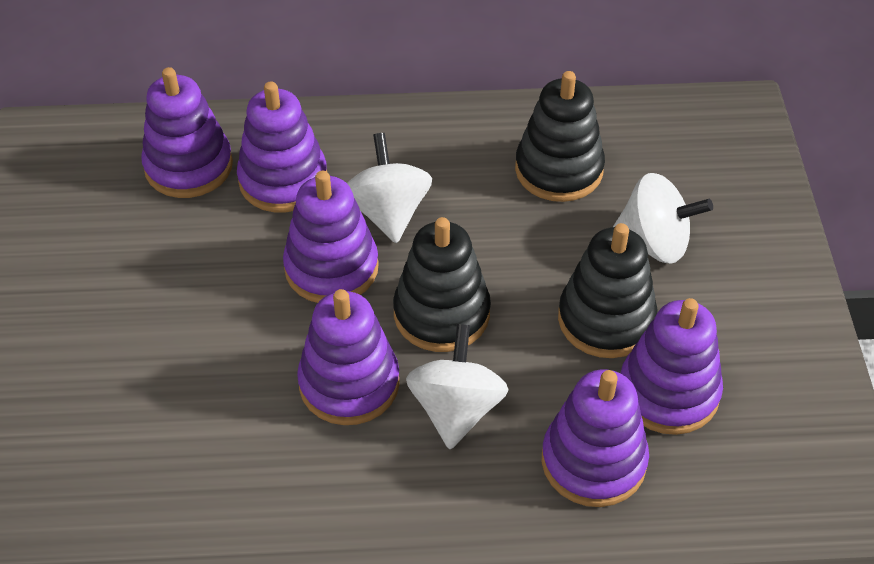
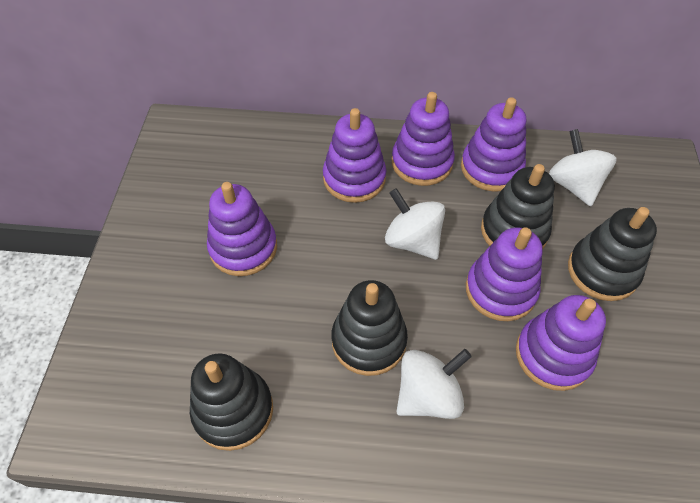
black stacking toy: [393,217,491,352] [515,71,605,202] [558,223,657,358] = 3 -> [190,353,273,451] [331,280,408,376] [481,164,555,248] [568,207,657,301] = 4

